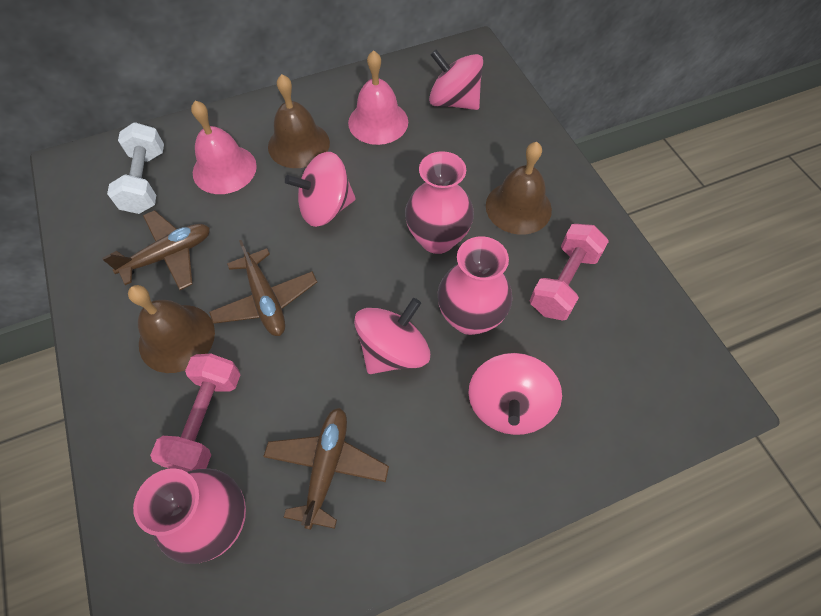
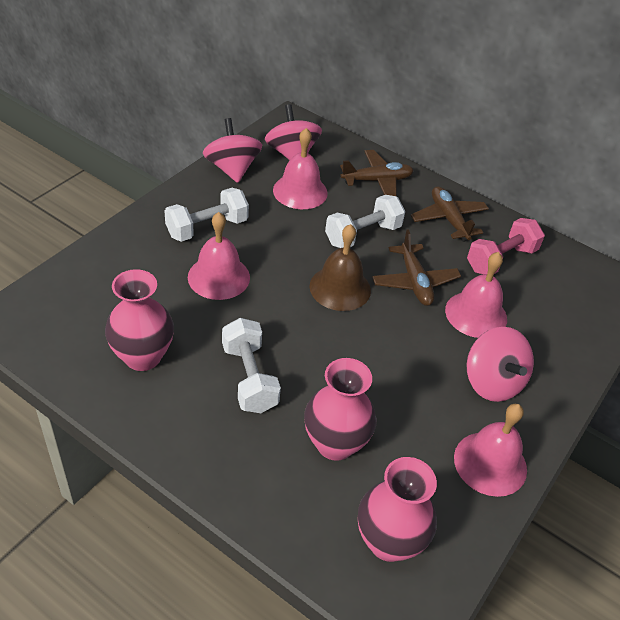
brown bell: [128,285,215,373] [268,74,330,168] [486,142,552,235] = 3 -> [309,224,371,311] = 1
pink bell: [191,101,257,194] [348,50,408,145] = 2 -> [188,212,250,300] [273,128,328,209] [445,252,507,338] [454,404,527,497] = 4
pink dumbbell: [150,354,241,472] [530,224,609,321] = 2 -> [467,218,545,274] = 1
pink spinning top: [285,152,356,227] [354,298,430,374] [429,49,483,110] [468,353,562,435] = 4 -> [203,118,262,183] [264,104,322,160] [467,327,534,402] = 3
white dumbbell: [107,122,164,214] = 1 -> [164,188,249,242] [222,318,281,413] [325,195,405,248] = 3

